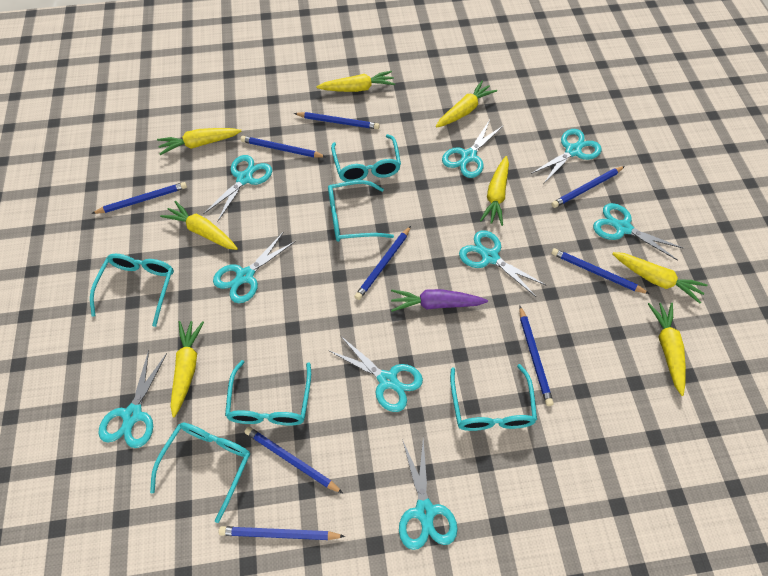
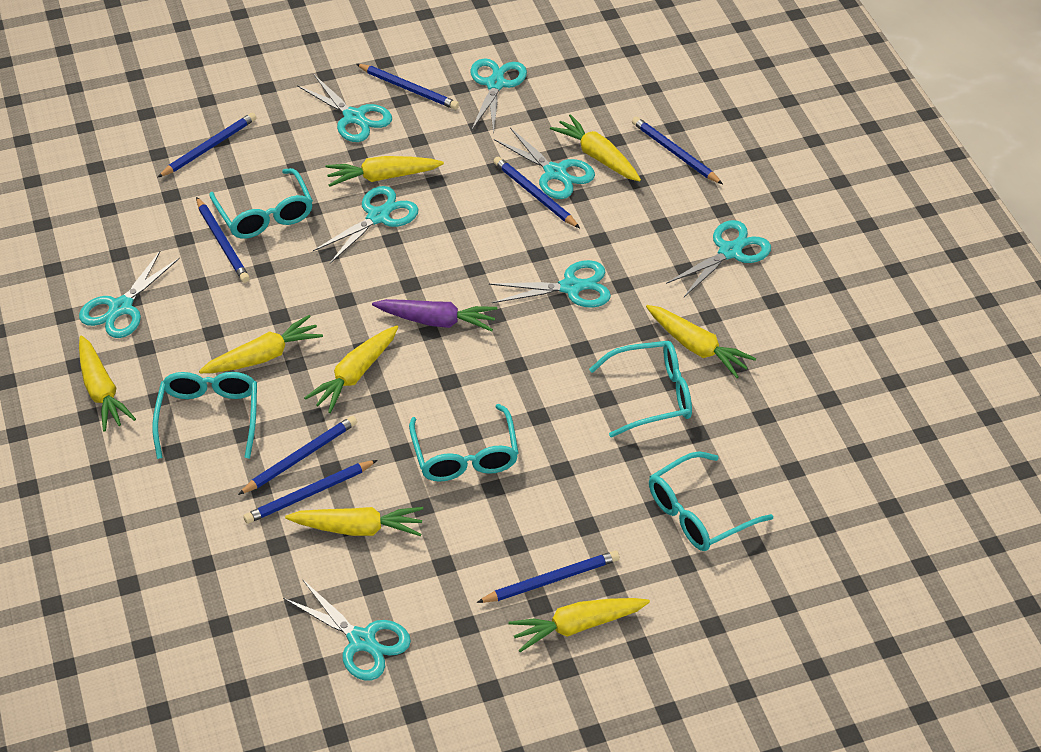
blue pencil: [91,182,187,214] [219,526,345,540] [240,136,326,157] [244,427,343,493] [294,112,380,129] [354,226,411,300] [519,306,554,406] [551,166,625,208] [551,248,650,294] = 9 -> [157,112,257,178] [196,197,250,283] [238,416,357,495] [243,460,377,524] [356,64,459,110] [477,551,620,603] [493,157,580,228] [632,117,723,184] = 8
turquoise glasses: [90,254,174,327] [150,422,250,523] [225,360,311,426] [328,180,394,242] [331,134,401,182] [450,364,537,431] = 6 -> [152,372,257,459] [209,168,313,239] [409,404,519,482] [589,341,692,438] [649,451,773,551] = 5
turquoise scissors: [99,350,167,448] [203,155,272,222] [213,233,296,303] [328,335,423,412] [399,439,457,550] [442,120,504,178] [459,231,546,297] [531,129,602,183] [593,203,684,261] = 9 -> [79,250,180,338] [283,579,411,681] [297,75,392,142] [313,186,418,264] [470,58,527,133] [489,260,611,308] [494,128,595,199] [666,220,771,297] = 8

